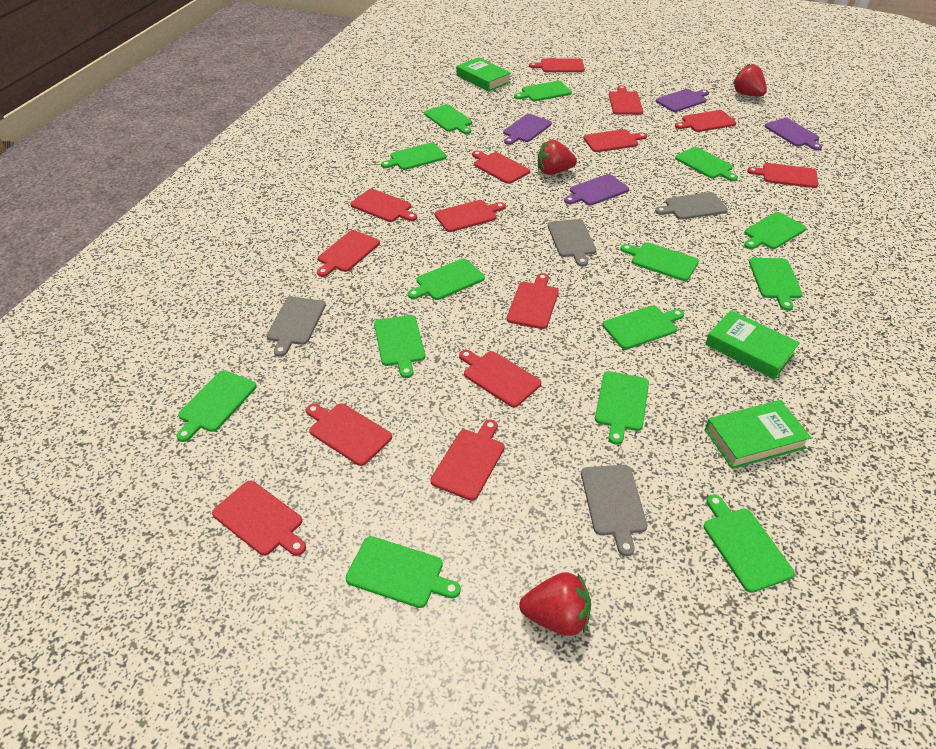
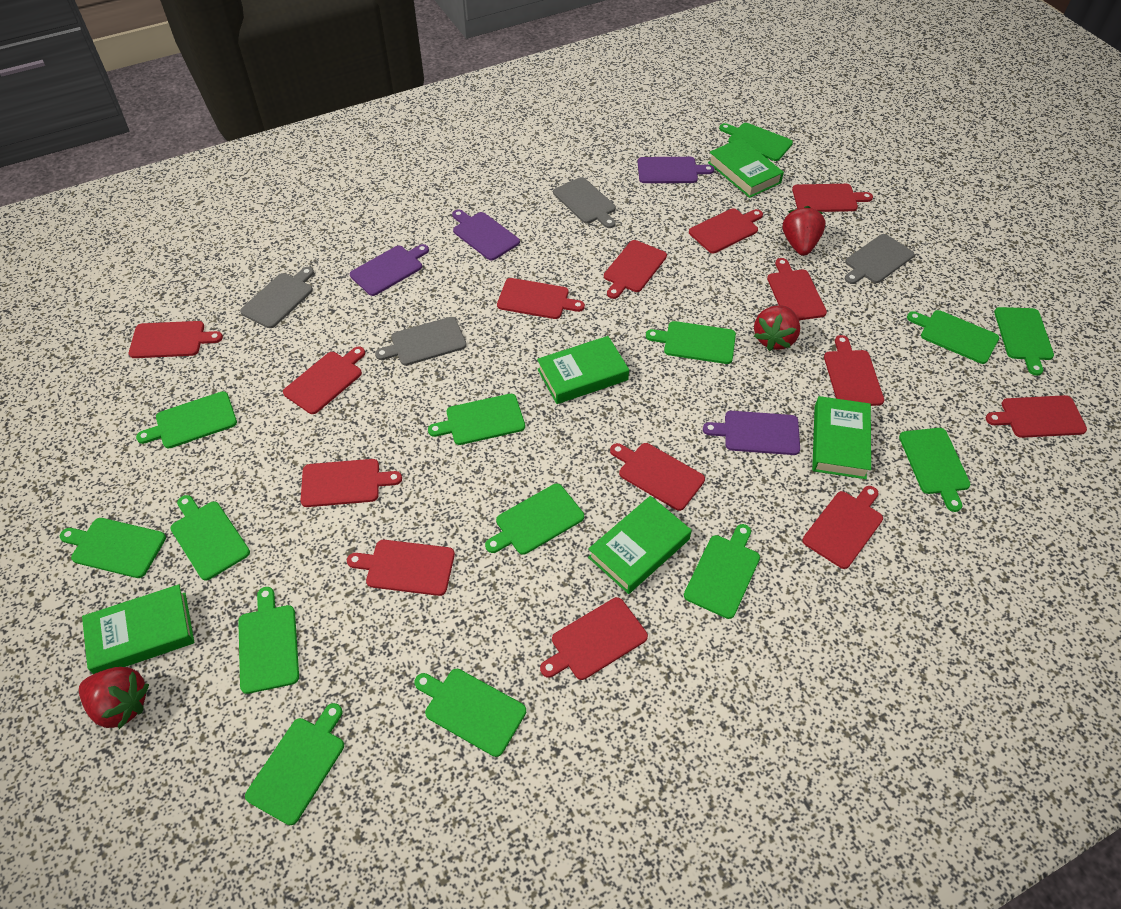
green book: [456,57,511,92] [705,310,800,379] [705,400,811,469] = 3 -> [82,584,194,674] [537,336,629,404] [588,496,692,594] [708,138,784,198] [812,396,871,479] = 5

